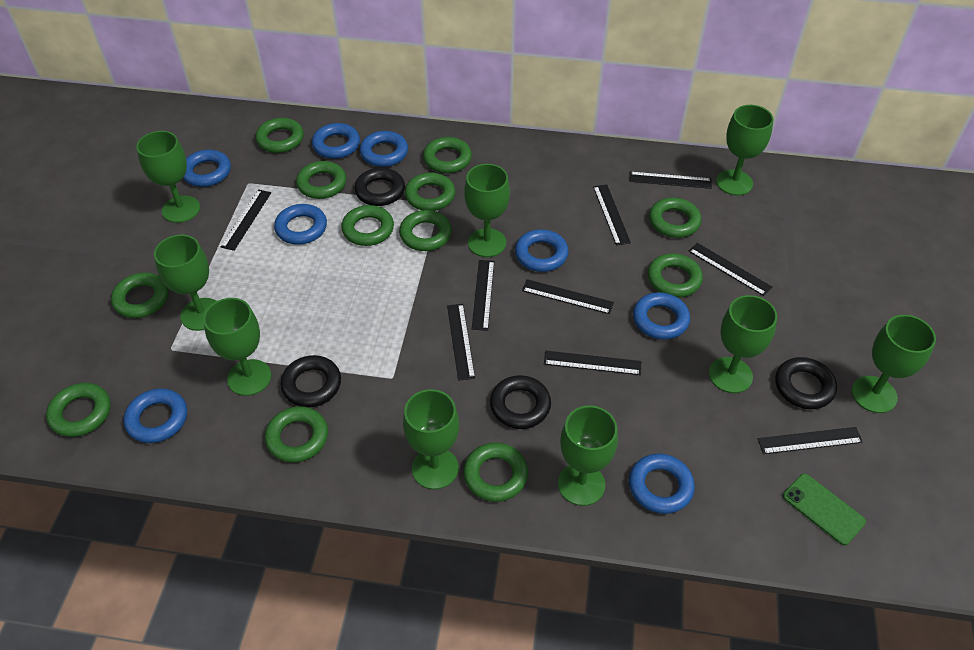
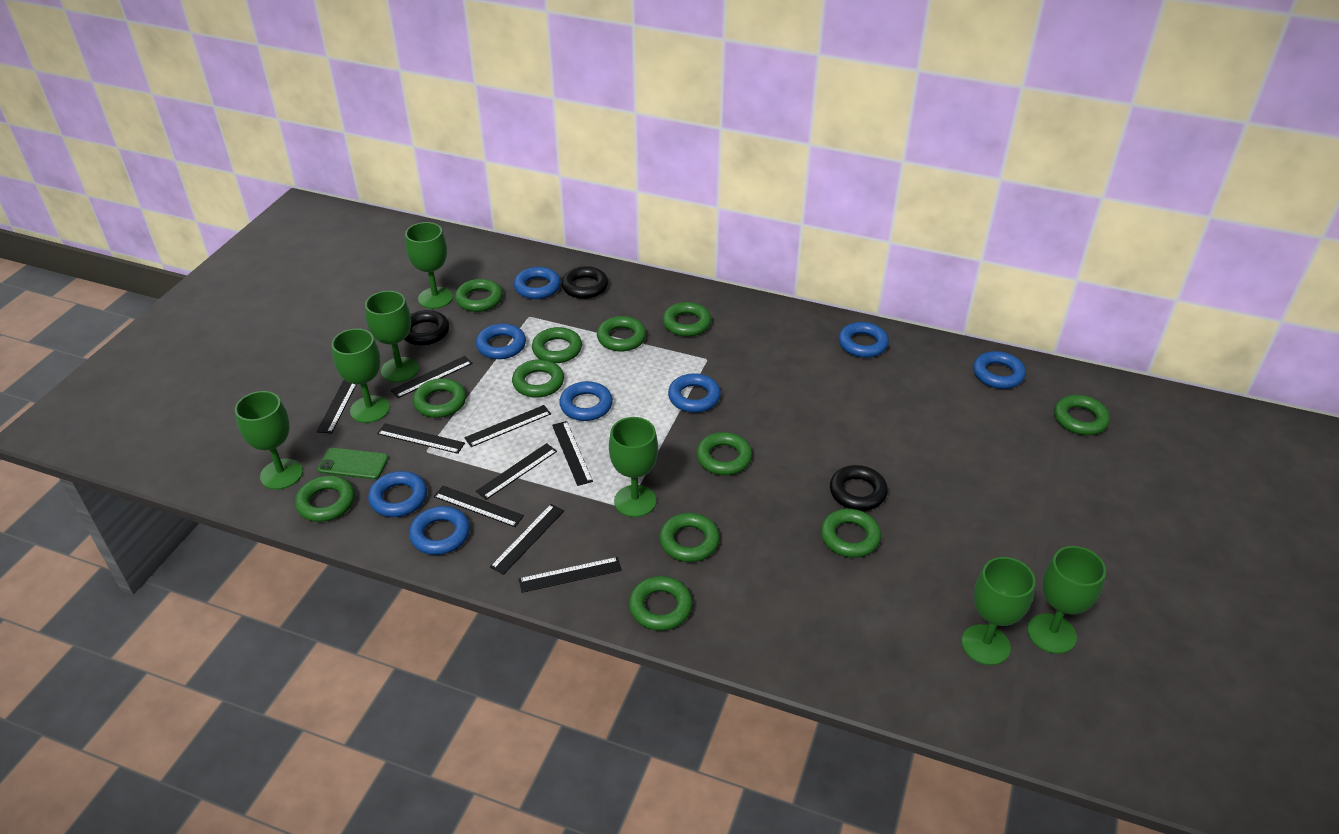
black ring: [280,355,341,407] [354,168,405,206] [490,375,551,429] [775,357,837,409] = 4 -> [404,310,449,345] [561,266,608,299] [830,465,888,511] = 3
green goblet: [136,131,200,223] [154,234,216,331] [203,298,271,396] [403,389,459,489] [464,164,510,257] [558,405,618,506] [709,295,777,393] [716,105,773,196] [852,315,936,413] = 9 -> [235,391,303,490] [332,329,390,423] [365,291,419,382] [405,222,453,309] [609,417,658,517] [961,557,1035,665] [1027,546,1106,654] = 7

